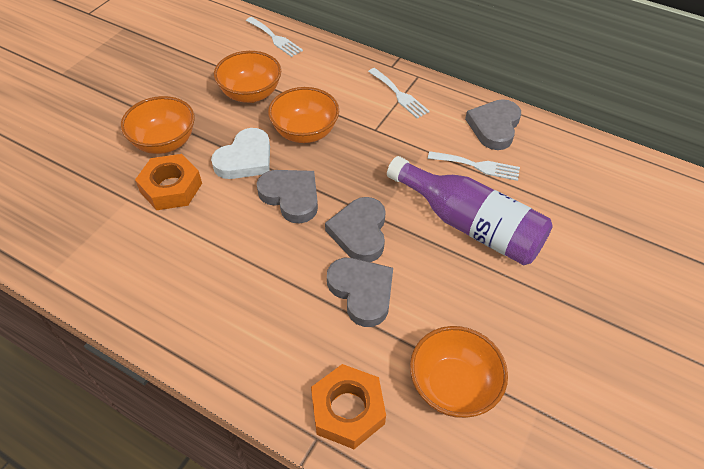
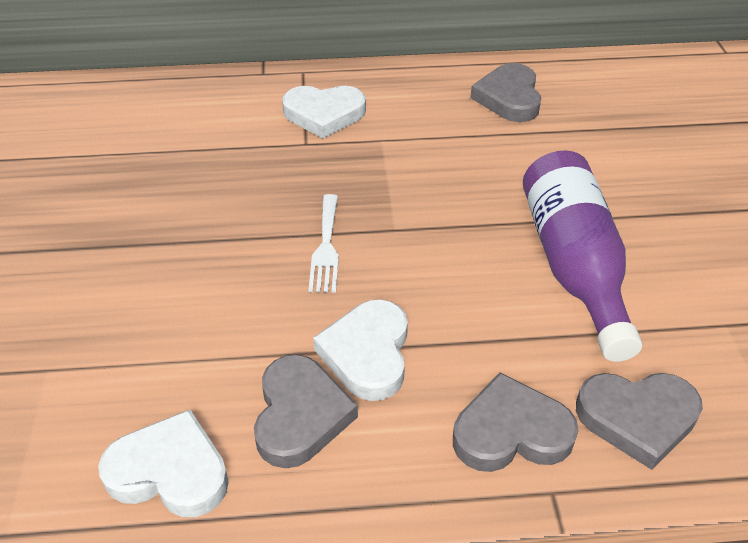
orange bowl: [121,96,195,154] [214,51,281,103] [268,87,339,143] [410,326,508,418] = 4 -> none = 0
orange nut: [135,154,202,210] [311,364,386,449] = 2 -> none = 0
white fork: [246,17,303,57] [368,68,430,119] [428,151,520,181] = 3 -> [308,194,339,293] = 1
white heart: [211,128,270,179] = 1 -> [98,409,229,517] [282,86,366,139] [313,299,408,401] = 3

